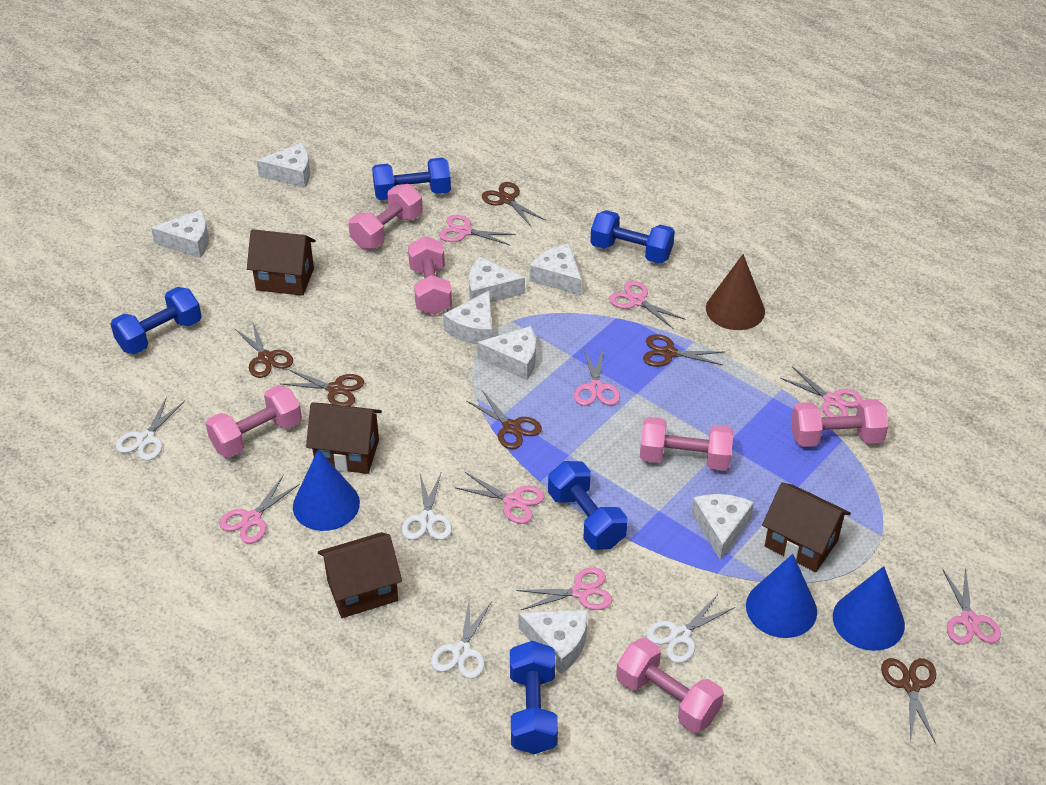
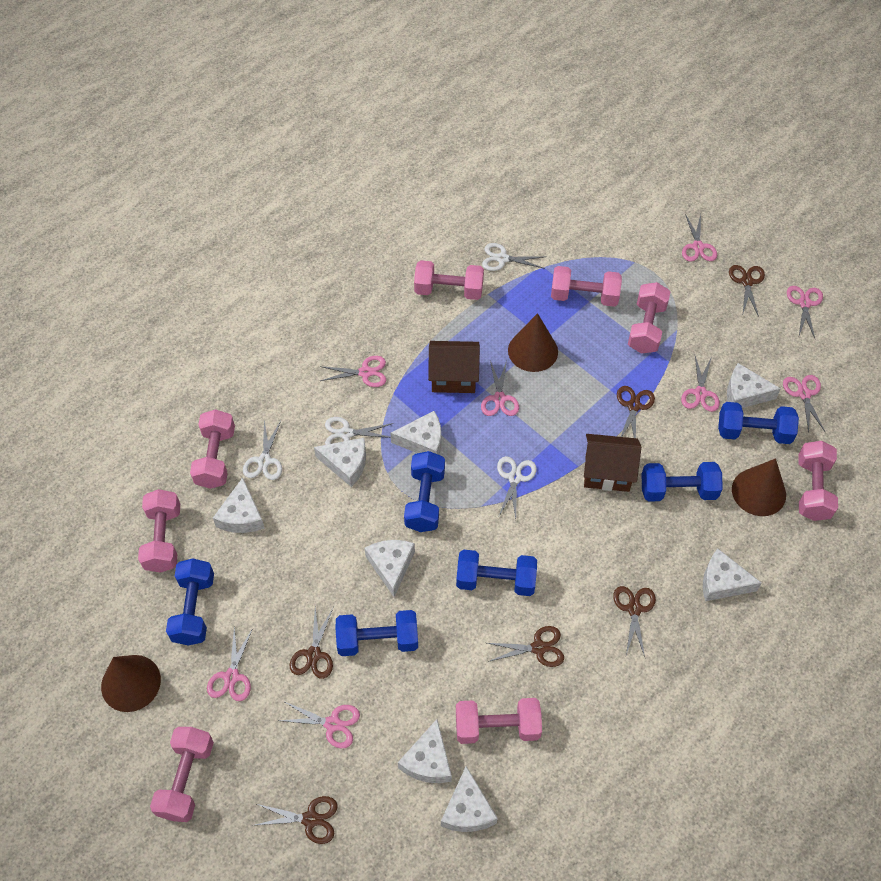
blue cone: [293,449,360,531] [746,554,817,638] [833,566,905,651] = 3 -> none = 0
blue dumbbell: [110,287,202,354] [372,157,451,200] [510,641,558,754] [548,461,628,550] [590,210,675,264] = 5 -> [166,559,214,645] [336,610,418,656] [404,451,445,532] [456,550,537,596] [642,462,723,502] [718,402,799,444] = 6
brown cone: [706,254,765,330] = 1 -> [101,655,161,712] [508,313,558,372] [732,458,786,516] = 3
brown house: [247,229,316,296] [306,403,382,474] [318,532,402,618] [762,483,851,572] = 4 -> [428,341,480,393] [584,434,641,492] = 2
pink dumbbell: [206,385,302,458] [348,184,423,249] [408,236,452,315] [616,638,724,733] [640,417,733,471] [791,399,888,447] = 6 -> [138,489,180,573] [150,727,214,822] [190,409,235,489] [414,260,484,300] [456,698,542,744] [551,266,622,307] [628,282,671,353] [798,441,838,521] = 8

